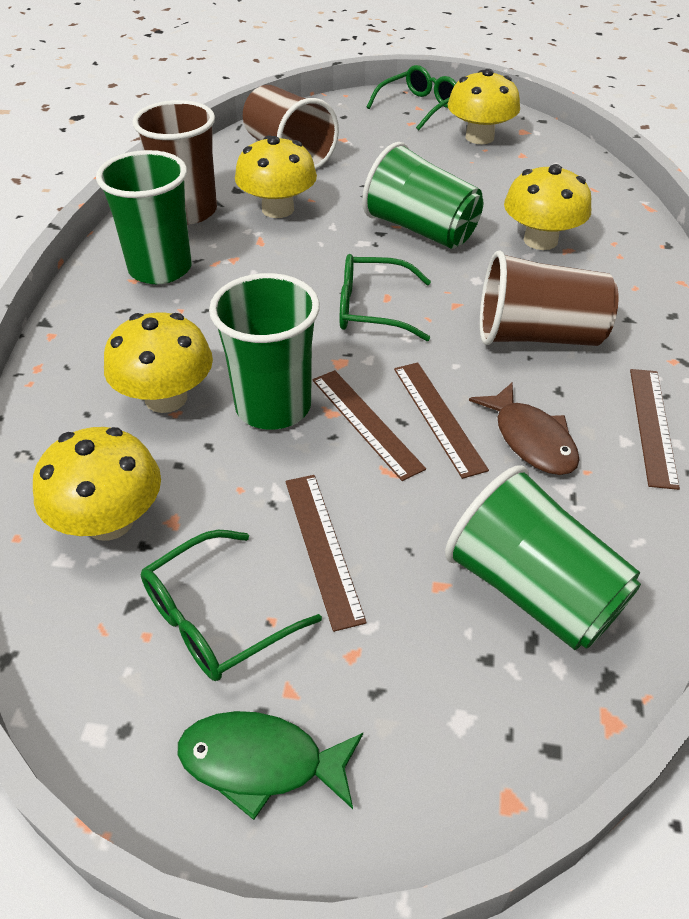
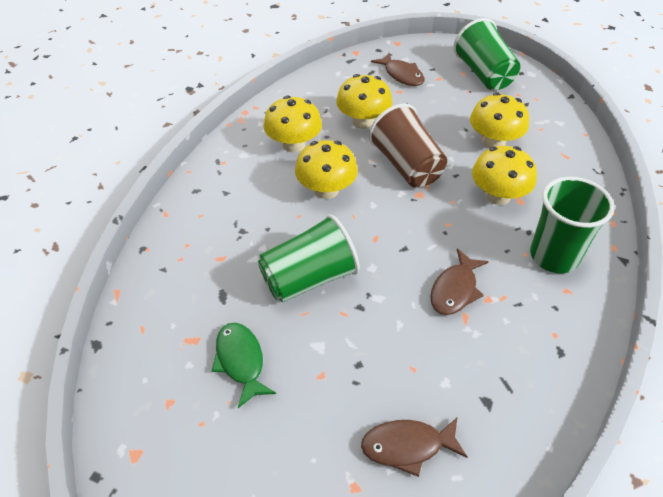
brown cup: [132,100,217,225] [243,85,339,170] [480,250,619,346] = 3 -> [368,104,447,188] = 1
brown fish: [469,382,580,475] = 1 -> [361,418,468,477] [371,52,425,86] [430,249,489,315] = 3
brown ruler: [285,475,367,632] [312,370,426,481] [394,362,489,479] [630,369,680,490] = 4 -> none = 0
green cup: [96,150,192,284] [209,273,320,430] [362,142,483,249] [445,465,641,650] = 4 -> [258,214,360,302] [453,18,520,91] [530,177,614,273] = 3
green glasses: [141,530,322,681] [340,254,431,341] [366,65,457,130] = 3 -> none = 0

